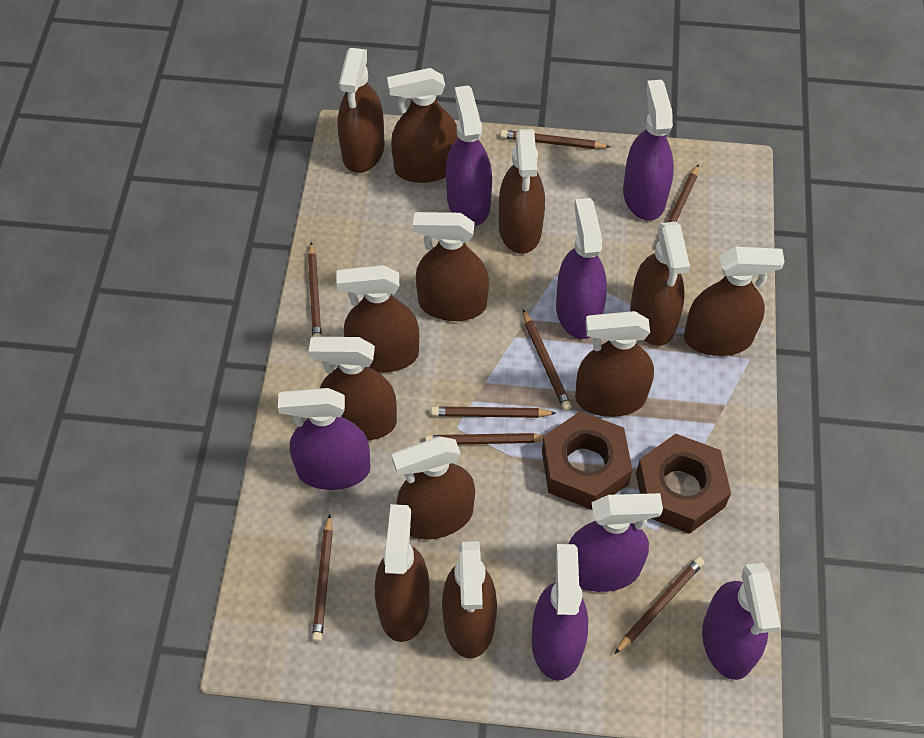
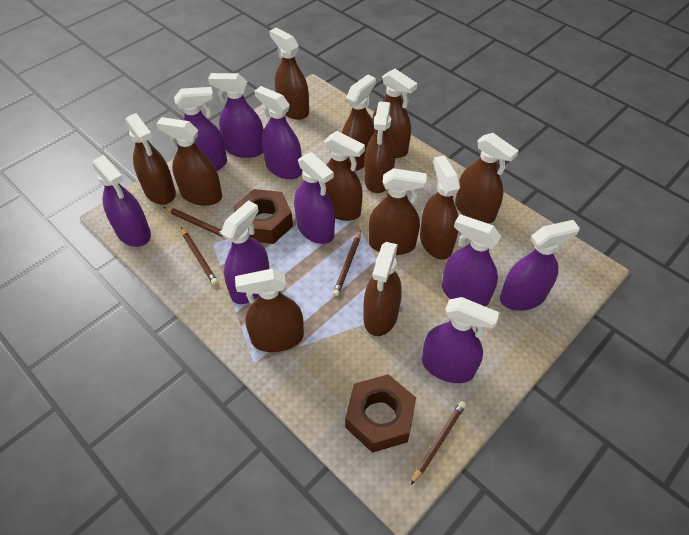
brown pencil: [308,242,322,337] [312,514,333,642] [425,433,544,444] [431,406,557,418] [500,130,611,149] [523,309,571,411] [615,557,704,654] [658,164,699,241] = 8 -> [164,207,223,237] [181,227,218,285] [333,230,361,296] [411,401,466,485] = 4
purple spray bottle: [278,388,371,490] [446,85,492,226] [531,544,588,681] [556,198,607,339] [569,493,663,592] [623,80,674,221] [702,563,781,680] = 7 -> [92,155,151,247] [174,87,227,171] [208,73,264,158] [221,200,269,304] [254,86,302,179] [294,152,335,244] [422,297,500,383] [442,214,501,306] [500,220,580,311] = 9

